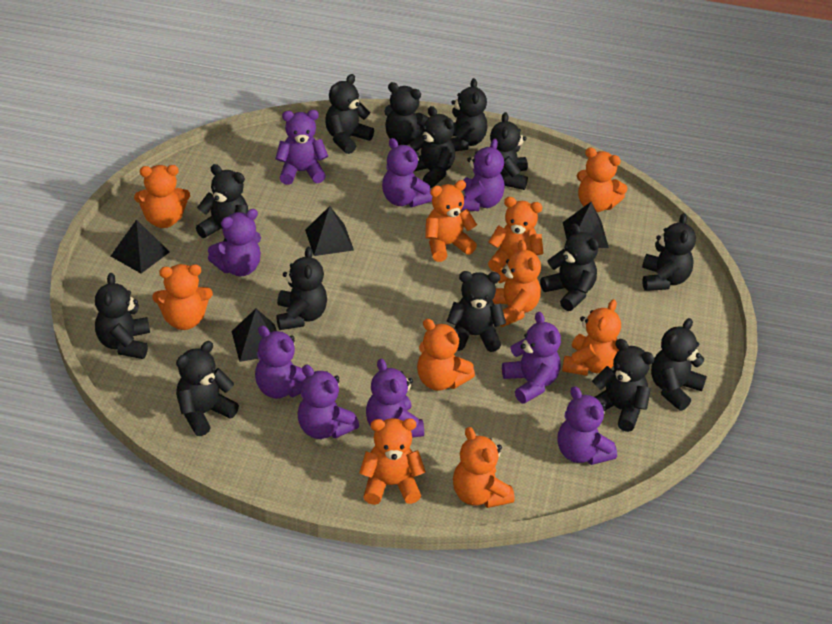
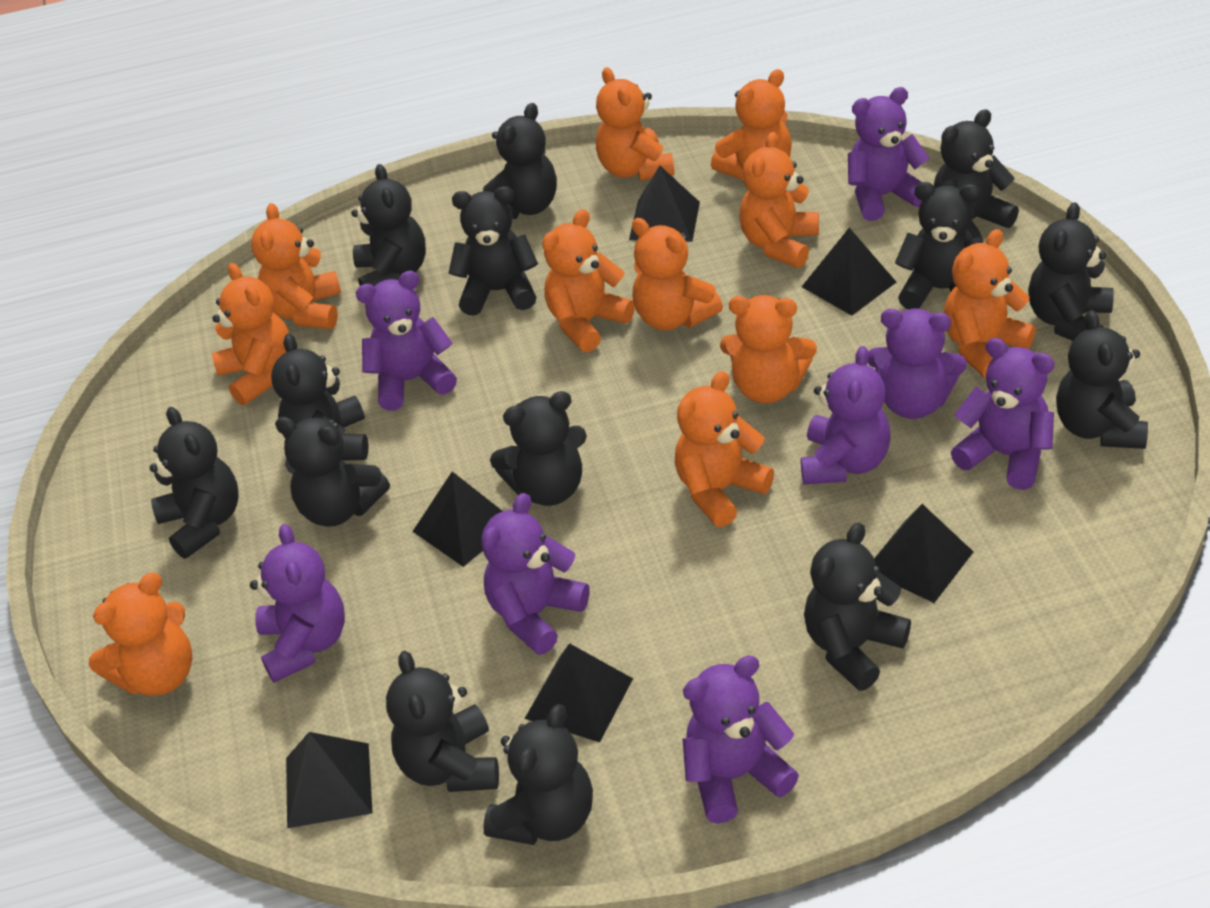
black pyramid: [111,220,170,273] [231,309,277,362] [305,206,354,256] [563,202,609,248] = 4 -> [286,732,373,828] [412,472,502,567] [525,643,633,742] [629,165,700,242] [802,228,896,316] [874,504,973,603] = 6
orange teddy bear: [134,165,190,228] [152,264,213,330] [359,418,426,505] [417,319,475,391] [425,180,477,262] [453,427,515,508] [488,197,544,272] [492,240,541,327] [562,299,621,376] [577,147,627,212] = 10 -> [89,572,192,696] [212,263,289,405] [251,203,341,329] [542,209,635,352] [596,67,675,180] [632,218,723,331] [675,371,774,527] [711,69,792,180] [720,295,817,404] [739,132,819,268] [943,229,1036,378] = 11
purple teddy bear: [208,209,261,276] [255,326,306,399] [275,110,328,185] [298,365,359,439] [366,359,424,438] [382,138,432,207] [461,139,505,211] [502,312,561,404] [558,386,617,465] = 9 -> [250,524,345,683] [356,271,457,411] [481,493,589,655] [682,656,799,824] [801,346,890,485] [848,87,930,221] [868,309,967,419] [951,338,1055,490] = 8

